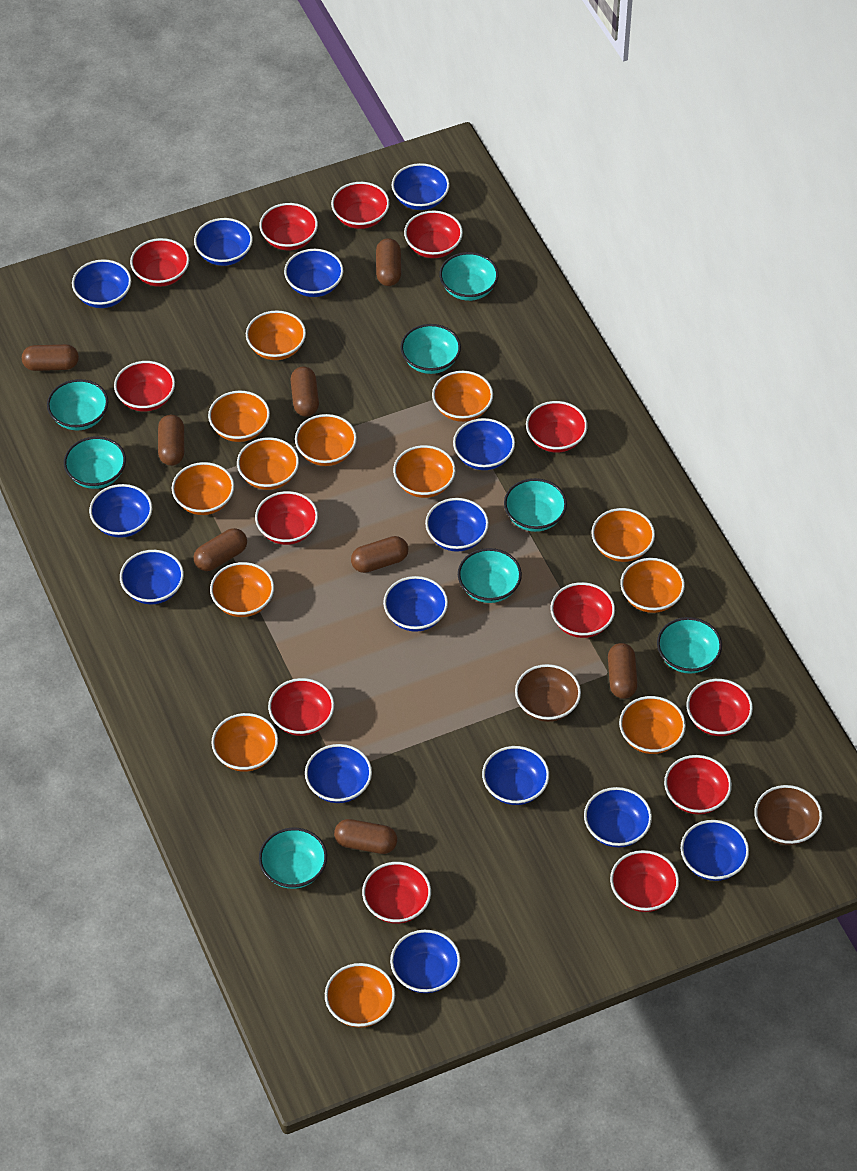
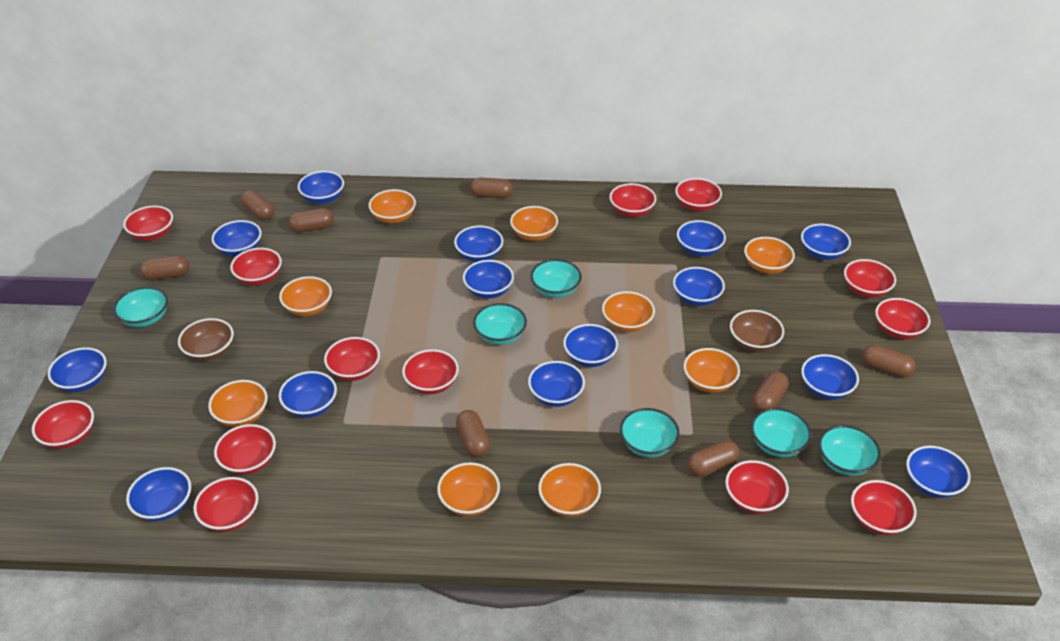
orange bowl: [172,462,234,515] [208,391,270,442] [210,562,274,617] [211,713,278,772] [237,437,299,490] [246,310,306,360] [295,414,357,466] [325,963,395,1028] [393,445,456,498] [432,371,493,422] [591,508,655,562] [619,696,686,754] [620,558,685,613] = 13 -> [208,380,267,427] [279,276,332,316] [369,189,416,223] [437,462,500,516] [510,206,558,241] [538,463,601,517] [602,291,655,332] [684,348,740,393] [744,237,795,274] = 9
turquoise bowl: [47,379,108,430] [64,436,126,489] [259,828,327,889] [400,324,461,374] [439,252,499,301] [458,548,522,603] [504,478,567,532] [657,617,722,674] = 8 -> [113,287,168,327] [473,303,527,345] [531,259,582,298] [620,408,679,457] [751,408,811,457] [819,425,881,476] = 6

